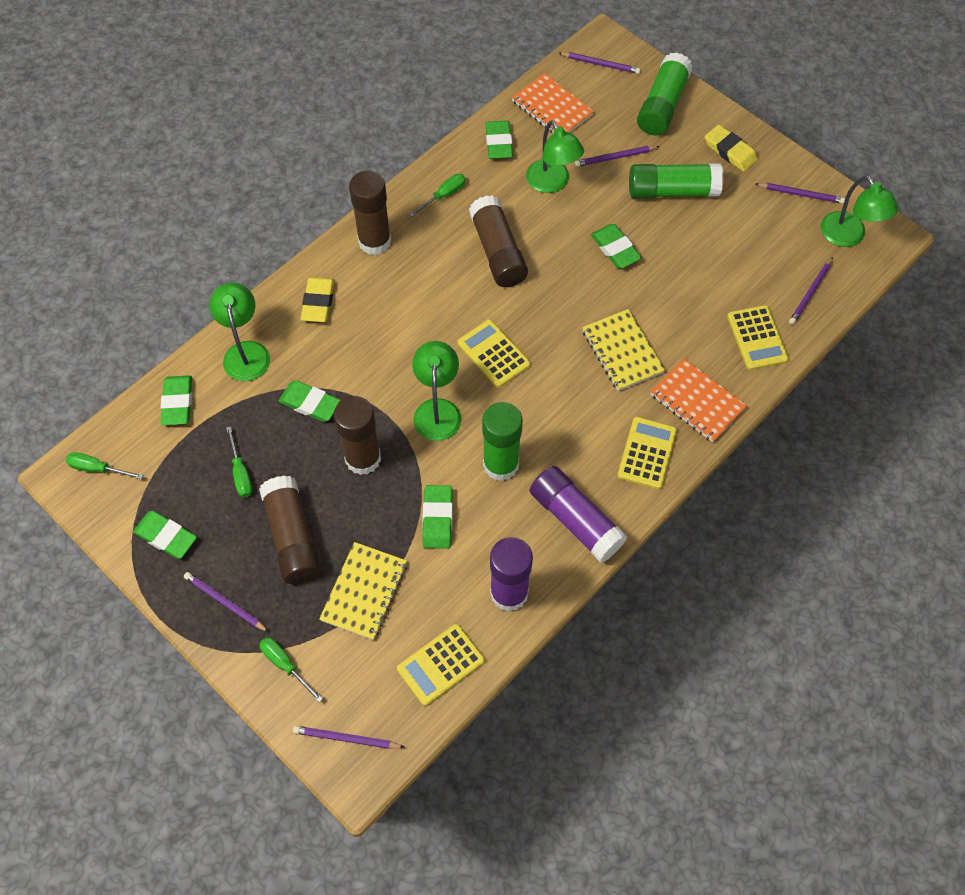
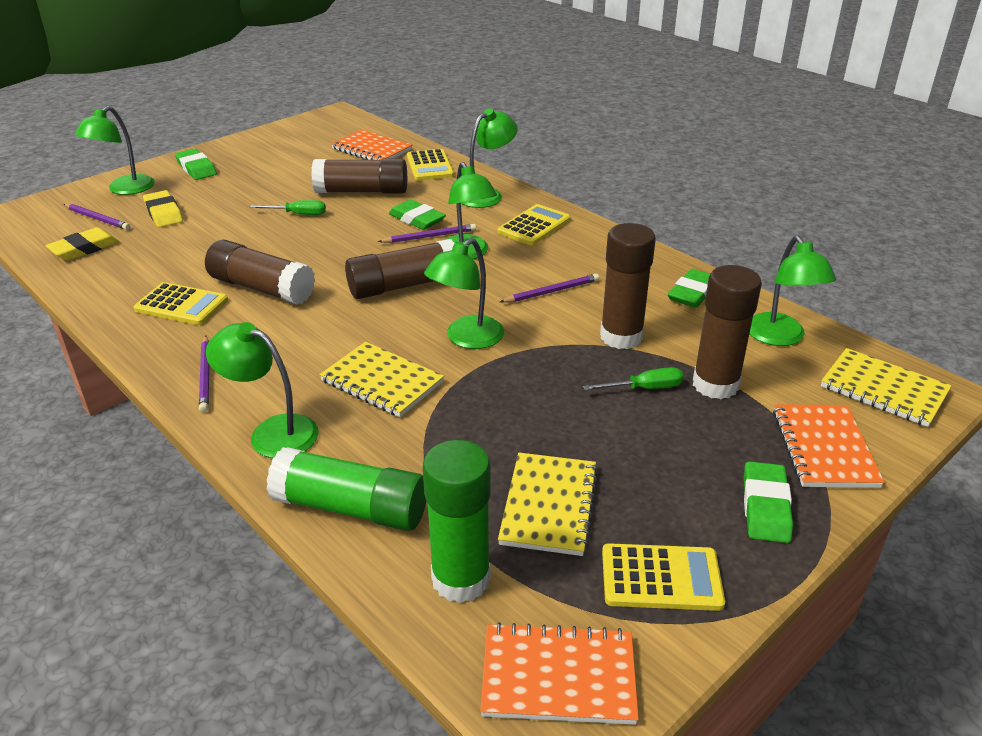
brown glue stick: [259,475,321,584] [334,396,381,475] [349,171,391,255] [469,195,528,287] = 4 -> [205,240,315,304] [311,159,407,194] [345,239,454,299] [600,223,656,349] [693,265,762,399] = 5
green eraser: [133,511,197,559] [161,375,192,425] [278,380,341,422] [423,485,453,549] [485,120,513,159] [591,224,642,268] = 6 -> [175,149,217,180] [389,200,446,230] [668,269,710,308] [744,461,793,543] = 4
green glue stick: [482,402,523,481] [629,163,723,199] [637,52,693,136] = 3 -> [266,447,426,531] [423,440,491,603] = 2
green lamp: [209,282,270,381] [412,341,461,441] [526,121,584,193] [821,176,899,247] = 4 -> [75,106,155,195] [206,322,319,458] [424,238,504,349] [445,162,497,259] [461,108,518,208] [750,236,836,346] = 6
green screwdriver: [66,452,143,479] [226,426,252,498] [260,637,323,702] [409,174,466,217] = 4 -> [250,200,326,215] [583,367,684,390] = 2
orange notebook: [512,73,594,133] [650,358,747,442] = 2 -> [331,130,412,160] [480,622,639,725] [773,405,885,488] = 3
purple glue stick: [490,537,533,612] [530,466,628,563] = 2 -> none = 0
purple pencil: [184,572,269,632] [293,726,405,749] [559,52,641,74] [575,146,660,167] [755,183,845,204] [789,257,833,325] = 6 -> [64,204,130,230] [199,336,209,413] [378,224,476,243] [500,274,599,303] = 4
yellow notebook: [319,542,407,640] [582,309,665,391] = 2 -> [319,342,444,417] [498,453,598,556] [821,348,952,427] = 3

